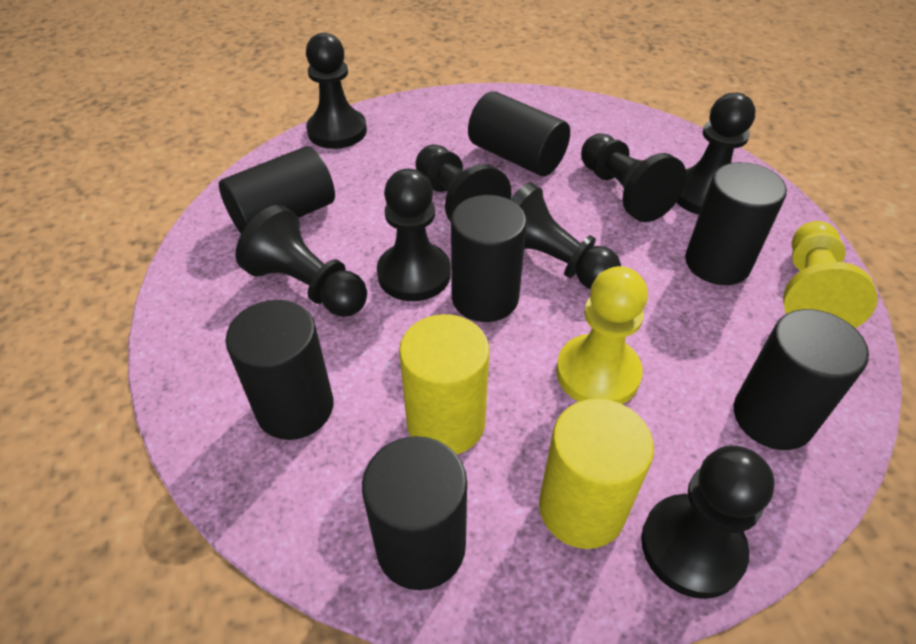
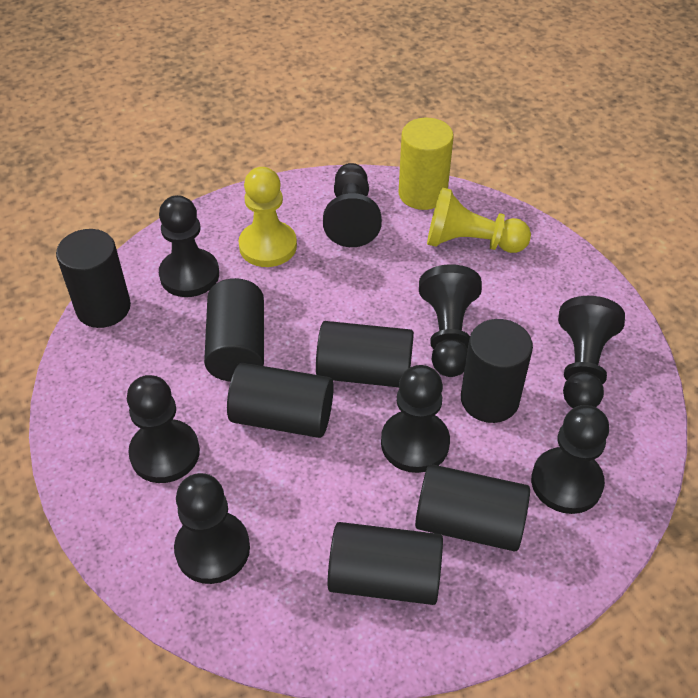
yellow cylinder: [399,314,489,454] [539,399,654,549] = 2 -> [399,118,454,210] = 1

